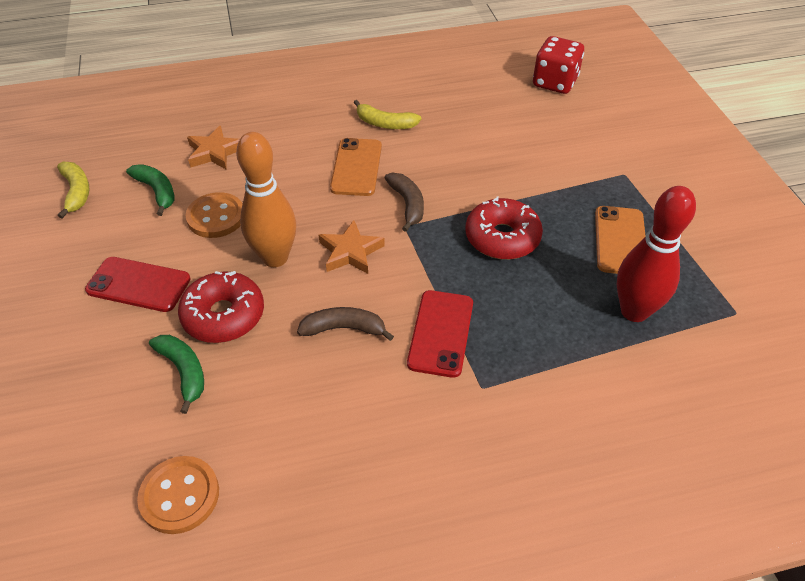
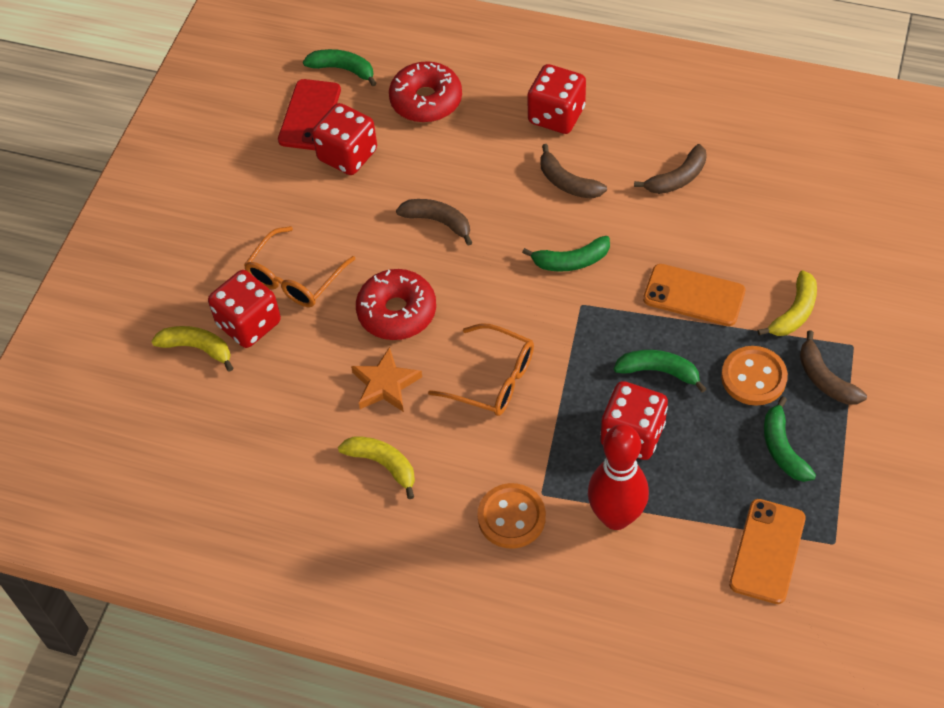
brown banana: [297,307,394,341] [385,173,424,232] = 2 -> [396,199,473,246] [540,144,607,199] [634,144,707,194] [800,330,867,405] = 4
green banana: [126,164,175,216] [149,335,204,414] = 2 -> [303,49,377,86] [522,236,610,272] [614,350,706,393] [764,396,816,482] = 4
orange bowling pin: [236,132,296,267] = 1 -> none = 0
orange glasses: none = 0 -> [244,226,355,307] [428,323,534,416] = 2
orange star: [187,126,240,169] [319,220,385,274] = 2 -> [351,347,422,412] = 1
red dice: [533,36,584,94] = 1 -> [208,270,281,348] [312,103,377,175] [527,64,586,134] [600,381,668,460] = 4
red phone: [85,257,190,312] [407,290,473,378] = 2 -> [278,79,341,150] = 1
yellow banana: [57,162,89,218] [354,100,421,129] = 2 -> [151,326,233,372] [338,436,415,499] [758,270,817,336] = 3

